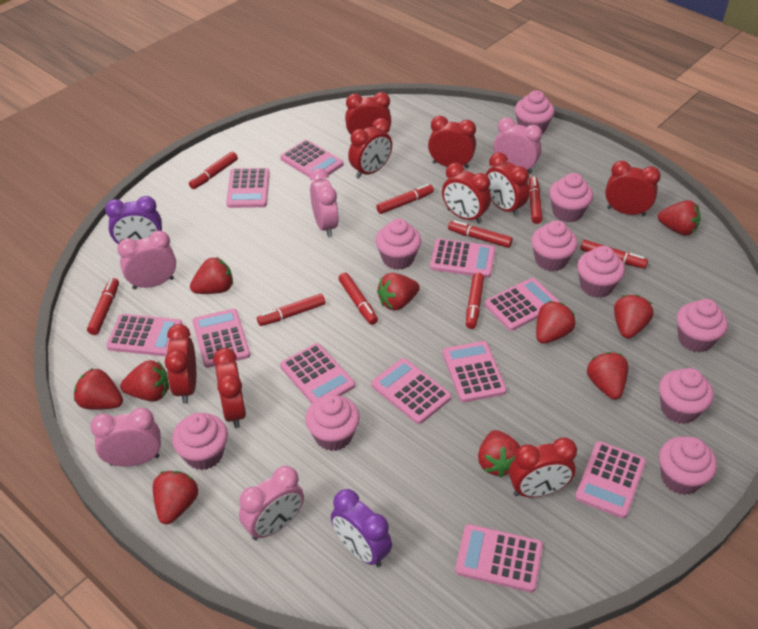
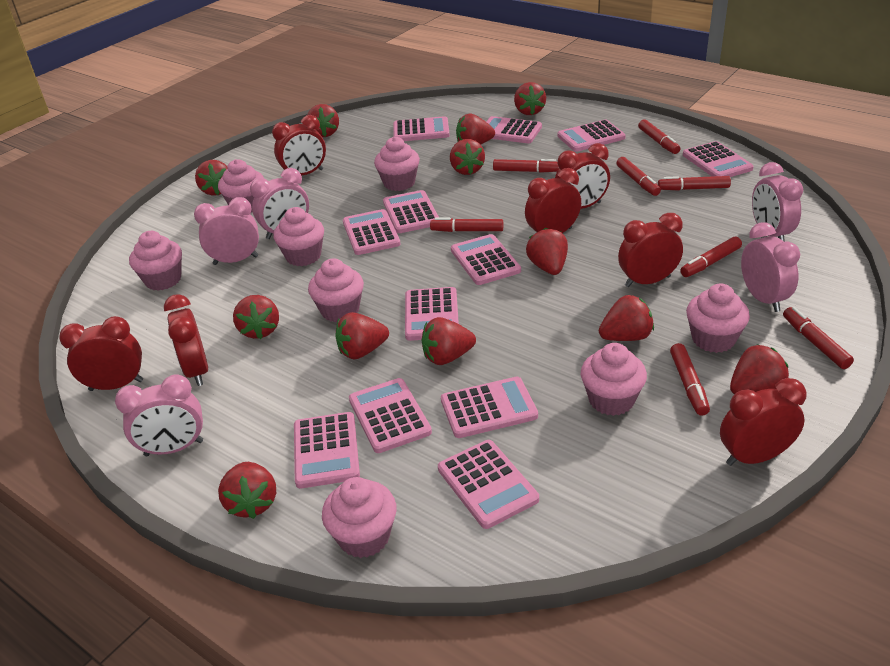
pink calculator: [106,314,183,356] [192,309,250,368] [226,168,270,208] [280,140,343,181] [280,343,355,403] [371,358,451,424] [430,239,496,278] [442,341,507,402] [455,524,543,592] [485,278,560,331] [575,441,646,518] = 11 -> [294,412,360,489] [343,209,401,255] [349,378,432,453] [383,190,439,233] [393,116,450,141] [405,287,459,341] [438,440,539,529] [441,377,538,438] [451,234,521,285] [486,116,542,143] [557,120,626,152] [683,141,754,177] = 12
pink cupcake: [172,413,228,470] [305,394,360,451] [376,219,421,270] [515,90,555,134] [531,220,578,272] [549,173,593,222] [577,246,625,298] [659,368,713,424] [659,437,717,495] [677,299,728,353] = 10 -> [129,231,182,290] [218,159,264,212] [273,207,324,266] [308,258,364,322] [322,477,397,558] [374,137,420,191] [581,343,647,416] [686,284,750,353] = 8
purple clock: [105,196,162,244] [331,489,392,567] = 2 -> none = 0
red clock: [165,324,196,404] [213,348,246,428] [345,92,391,140] [348,118,392,179] [428,116,476,169] [442,163,491,224] [486,152,529,217] [509,438,577,497] [605,161,661,216] = 9 -> [59,316,143,391] [164,294,208,386] [272,115,326,175] [525,168,581,233] [555,143,610,209] [618,213,683,287] [720,378,807,466] = 7
red marker: [87,278,119,335] [189,151,238,189] [257,294,326,326] [339,273,378,325] [376,184,434,214] [448,220,512,248] [466,273,484,329] [529,177,543,224] [580,240,648,269] = 9 -> [430,218,503,232] [493,159,559,173] [617,157,661,196] [638,119,680,154] [658,176,731,190] [670,343,710,416] [680,236,742,277] [783,307,854,369] = 8
red strawberry: [74,368,123,410] [120,360,169,401] [153,471,198,524] [190,257,233,294] [377,273,420,311] [478,430,520,477] [536,301,576,344] [587,352,628,400] [614,295,653,339] [658,200,701,236] = 10 -> [195,160,228,196] [218,462,276,519] [233,295,279,339] [307,104,339,137] [335,312,389,359] [421,317,476,365] [450,139,485,175] [456,113,495,144] [514,82,546,115] [526,228,568,275] [599,295,654,341] [730,345,789,394] = 12

